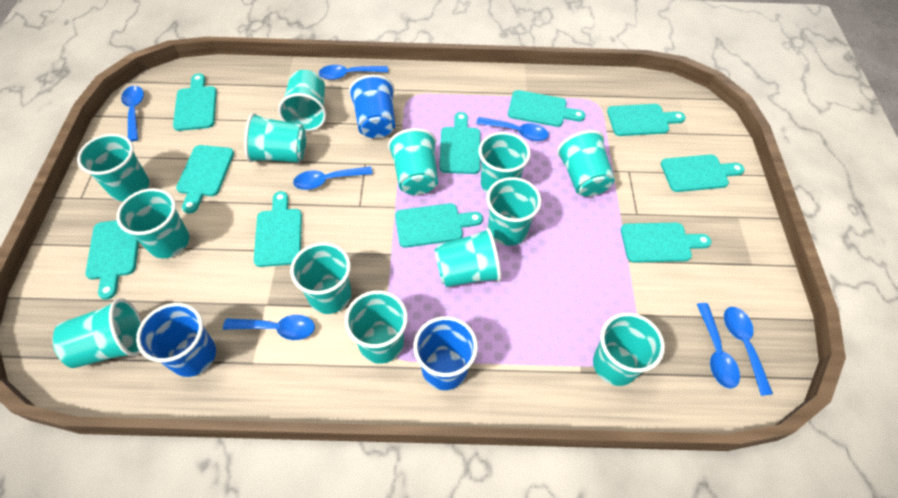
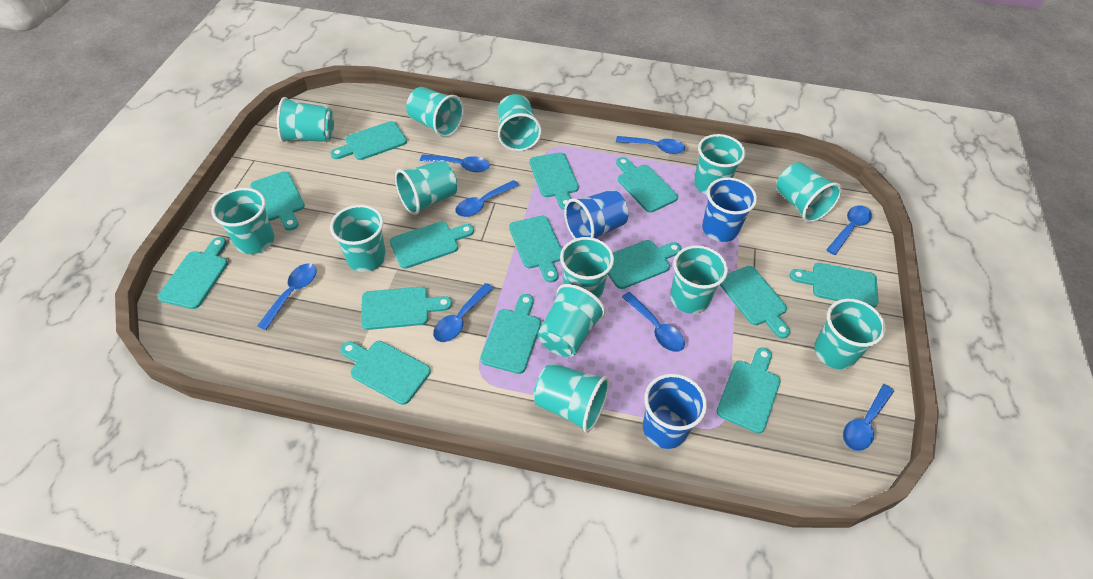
blue spoon: [121,86,144,142] [223,315,315,340] [293,166,373,190] [319,65,388,80] [476,117,549,141] [697,303,740,389] [724,307,773,396] = 7 -> [257,263,317,330] [420,154,490,172] [433,283,494,342] [455,180,519,217] [616,136,685,154] [622,292,685,352] [826,205,872,255] [843,384,894,451] = 8
turquoise cutting board: [85,220,139,300] [173,73,217,131] [176,145,234,213] [254,191,302,267] [395,203,483,248] [439,112,480,174] [508,90,585,127] [607,104,685,136] [621,223,711,263] [661,155,744,192] = 10 -> [158,237,228,309] [250,171,305,231] [330,121,407,160] [340,341,431,405] [361,287,452,330] [390,221,474,269] [480,294,541,374] [509,216,562,283] [529,152,579,210] [608,240,682,289] [616,157,678,213] [717,348,781,433] [720,266,790,339] [790,263,878,308] = 14

